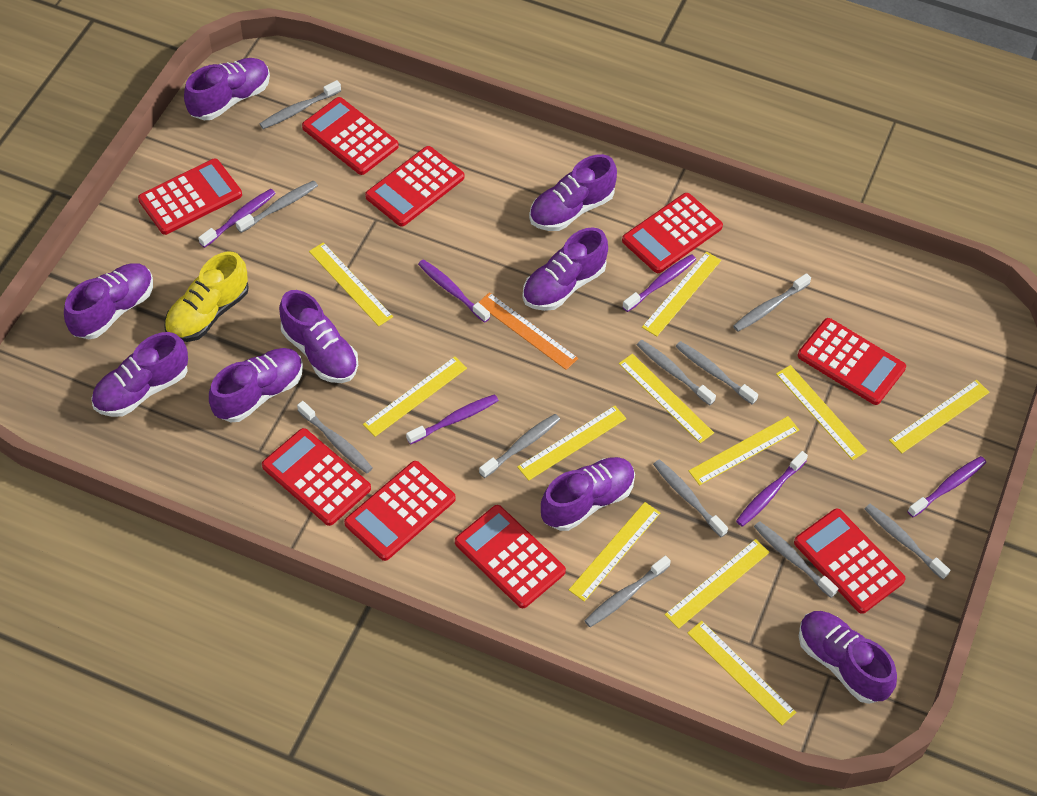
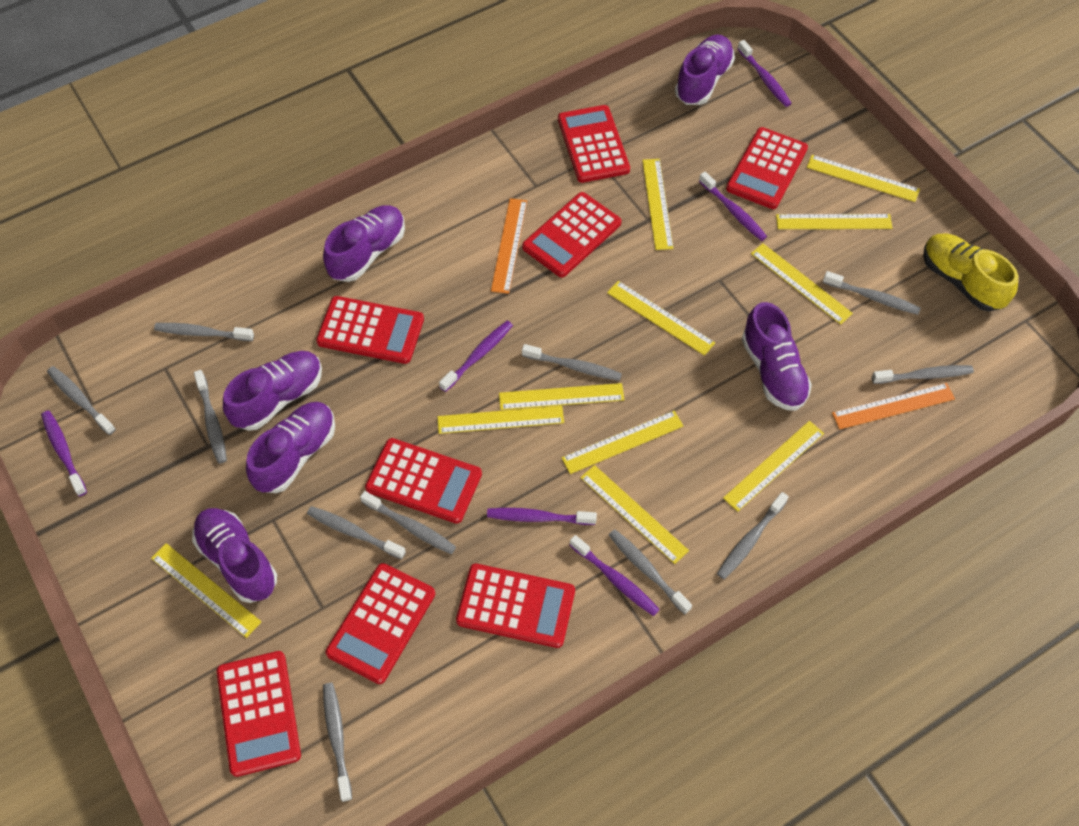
orange ruler: [479,292,578,370] = 1 -> [491,198,527,294] [832,383,955,430] = 2
purple shoe: [64,263,153,339] [91,332,188,417] [184,58,270,120] [209,348,303,422] [279,290,358,383] [522,227,608,311] [529,154,617,231] [541,457,635,531] [799,611,897,704] = 9 -> [192,508,277,603] [223,351,322,431] [246,402,335,493] [323,205,405,282] [675,35,735,105] [741,302,812,411] = 6
red calculator: [138,159,242,235] [262,428,371,526] [302,97,399,175] [344,461,456,561] [365,146,464,227] [455,505,566,608] [622,193,723,273] [794,508,906,614] [798,318,906,405] = 9 -> [217,651,301,777] [316,296,424,364] [325,563,435,684] [365,438,482,524] [456,564,575,648] [522,192,621,277] [558,105,630,183] [726,127,808,209] = 8

